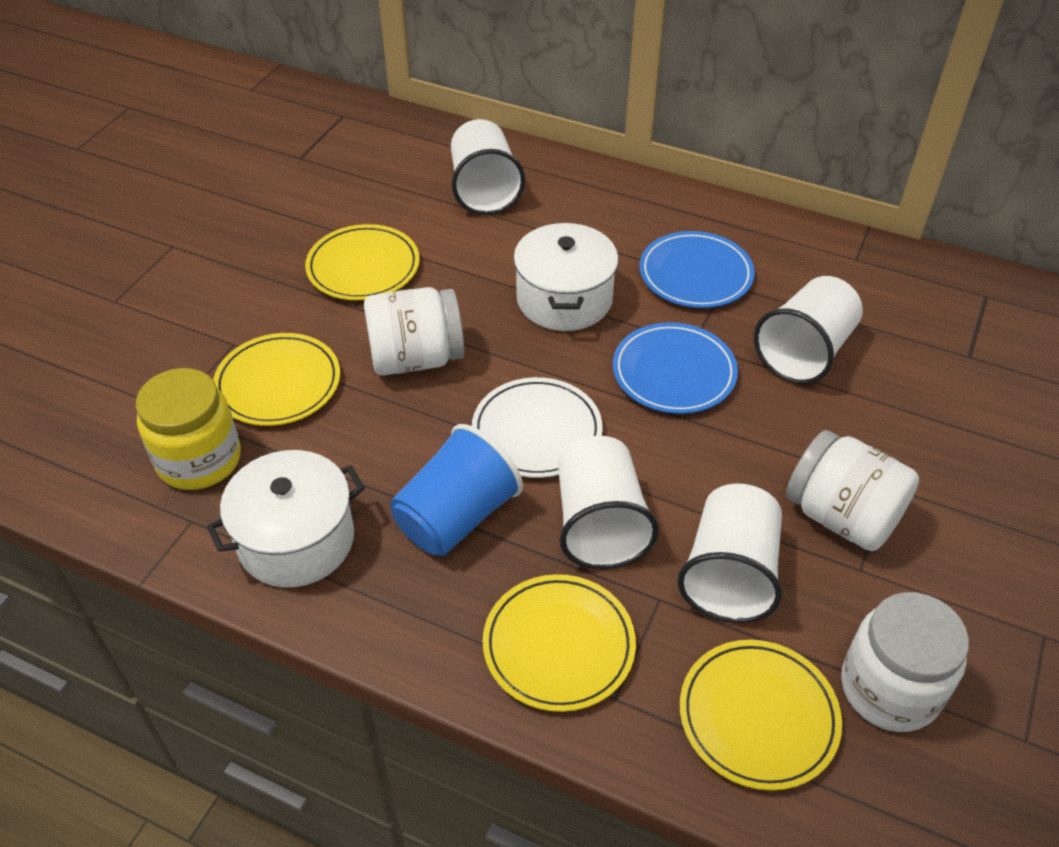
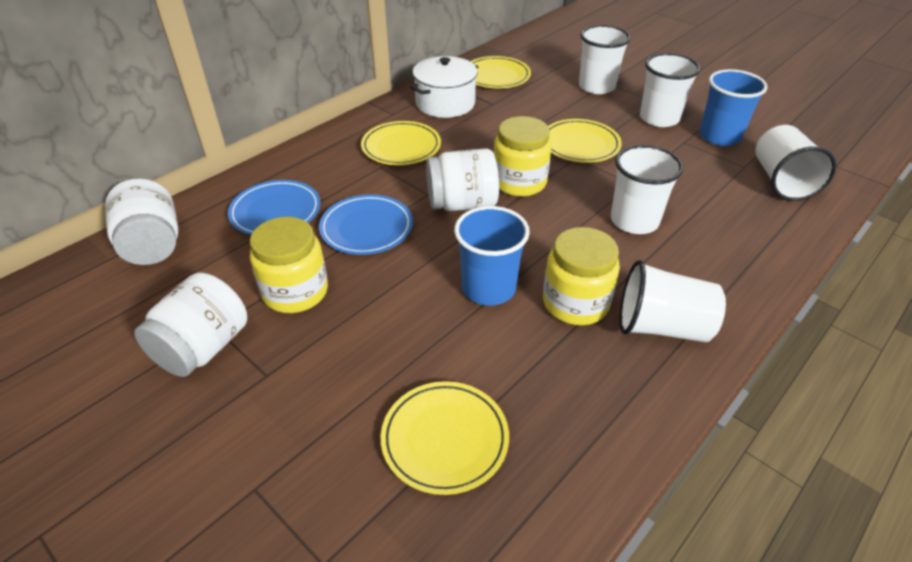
blue cup: [390,424,523,556] = 1 -> [454,206,530,306] [700,69,767,146] = 2
white cup: [451,119,525,215] [558,436,659,569] [677,483,782,623] [754,276,863,384] = 4 -> [579,25,631,94] [611,145,683,234] [620,260,726,342] [640,53,700,127] [755,125,836,201] = 5
white plate: [472,377,603,478] = 1 -> none = 0
white pot: [207,450,365,588] [513,223,618,331] = 2 -> [410,56,478,118] = 1
yellow jar: [136,368,241,490] = 1 -> [250,217,328,313] [493,116,552,197] [543,227,620,325] = 3

